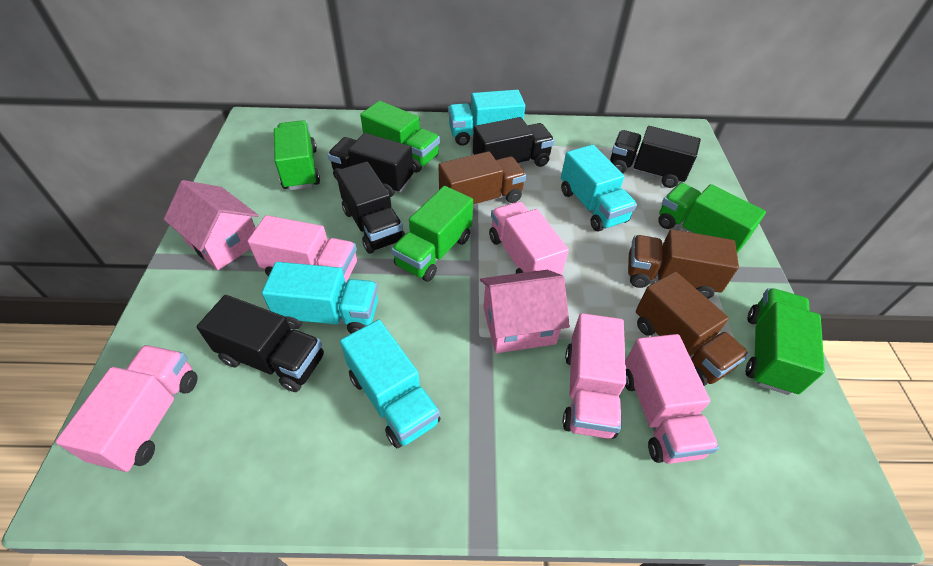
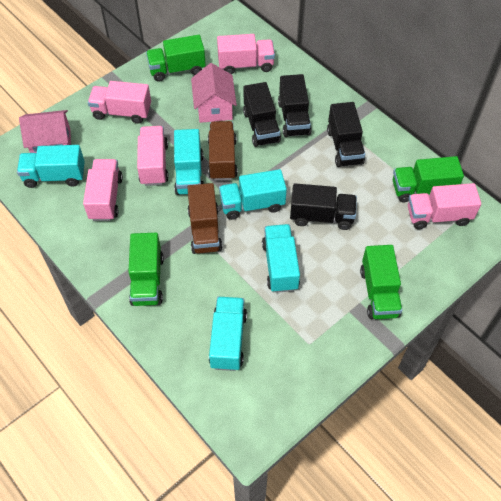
black truck: [197,295,324,392] [328,133,413,197] [336,161,405,254] [473,117,554,167] [610,126,701,188] = 5 -> [243,82,281,147] [278,74,312,137] [290,183,357,230] [327,102,365,167] = 4
brown truck: [438,151,526,205] [628,229,739,299] [636,271,749,386] = 3 -> [187,183,223,254] [208,121,238,181] = 2
green truck: [274,120,320,190] [360,101,440,173] [391,186,473,282] [658,183,766,253] [746,288,825,395] = 5 -> [128,233,164,306] [146,35,206,81] [360,245,402,319] [393,156,464,202] = 4
turquoise truck: [262,262,378,334] [340,320,440,448] [448,90,525,146] [561,145,637,232] = 4 -> [17,145,85,188] [174,129,204,195] [209,297,247,371] [219,169,287,220] [262,224,300,293] = 5

